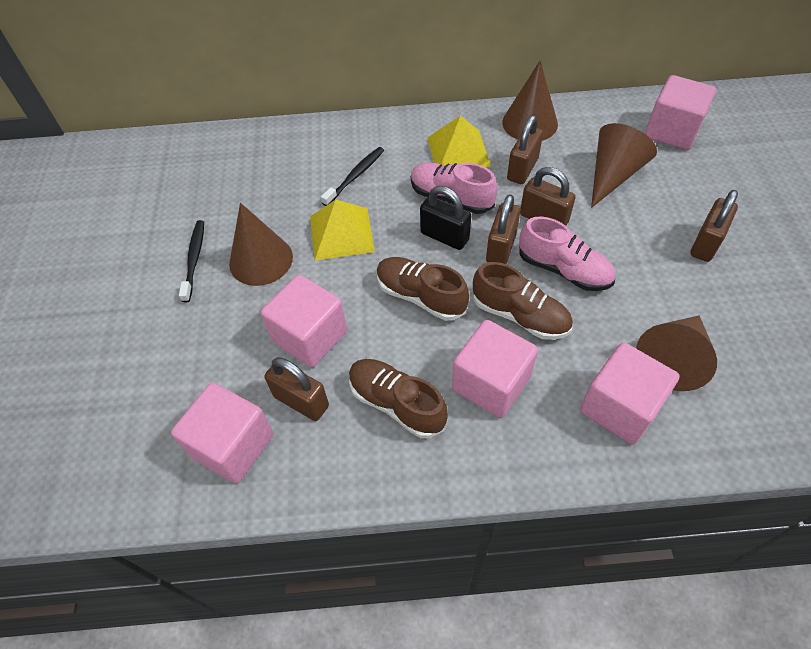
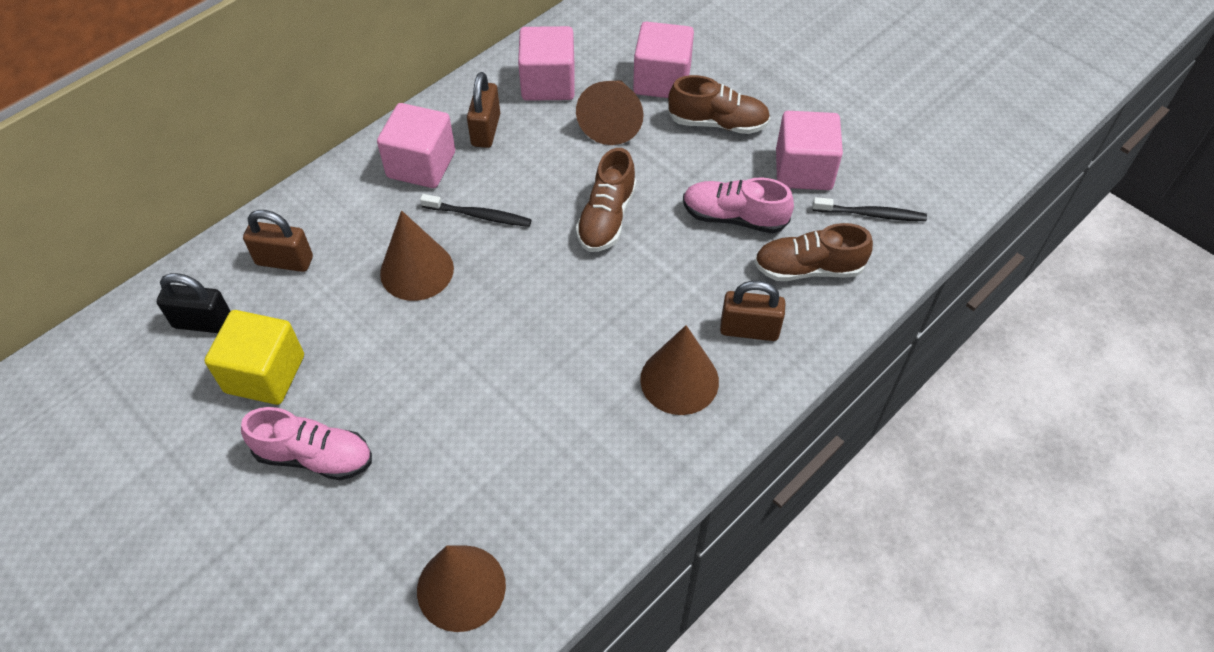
brown padlock: [264,357,329,421] [486,194,520,264] [507,115,543,184] [520,167,576,226] [690,190,738,262] = 5 -> [243,210,313,272] [467,72,500,148] [720,281,785,341] = 3
pink cube: [171,383,274,483] [261,275,347,368] [452,320,538,418] [580,342,680,444] [645,75,716,150] = 5 -> [377,103,455,188] [518,26,575,101] [633,22,694,98] [776,111,843,190] = 4
yellow cube: none = 0 -> [205,310,304,405] = 1
yellow pyramid: [310,200,375,261] [427,116,491,167] = 2 -> none = 0

